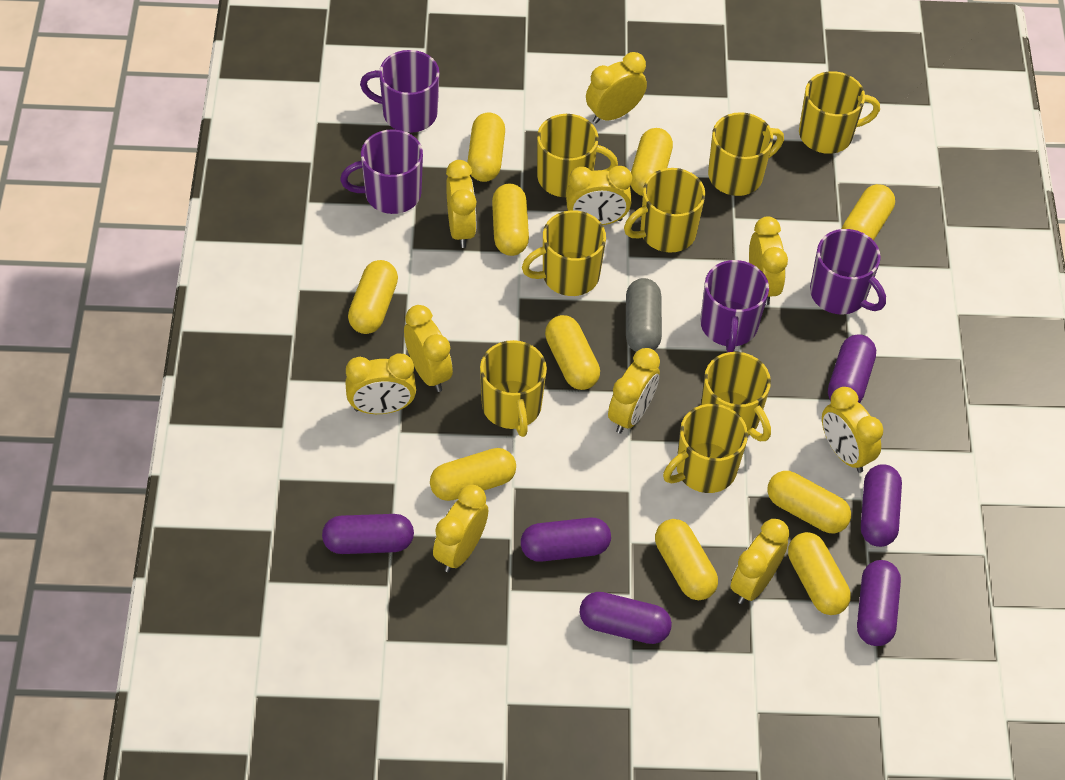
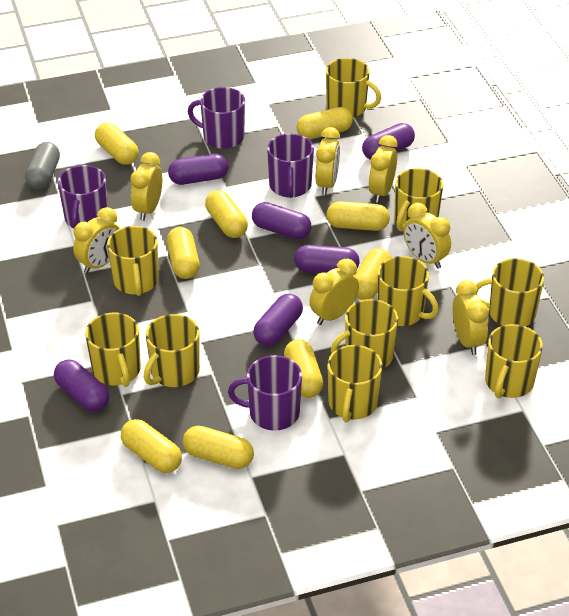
yellow capsule: [348,260,398,334] [430,448,516,501] [467,112,505,182] [492,183,529,256] [545,315,600,390] [631,128,673,196] [655,519,718,600] [767,471,851,533] [788,532,851,615] [842,184,895,241] = 10 -> [95,123,139,165] [121,419,182,473] [167,227,200,279] [183,426,254,469] [205,190,248,238] [284,339,323,398] [297,107,353,139] [327,201,390,231] [355,248,391,300] = 9
yellow clock: [345,353,416,414] [404,305,453,392] [433,485,488,572] [446,160,476,248] [566,166,632,225] [586,52,647,124] [608,348,660,434] [730,519,790,604] [749,216,788,305] [822,387,883,473] = 10 -> [73,207,120,274] [130,152,162,221] [309,259,359,325] [316,127,340,195] [369,135,398,203] [403,203,451,269] [452,280,489,355] = 7
yellow mug: [480,340,547,437] [522,210,606,296] [537,114,618,197] [624,168,705,253] [663,404,748,493] [701,352,771,441] [708,112,784,196] [799,71,880,154] = 8 -> [85,313,141,387] [107,226,159,296] [144,314,200,387] [326,58,381,117] [327,345,382,423] [331,299,398,369] [377,256,439,326] [394,168,443,231] [474,258,544,327] [485,324,543,399] = 10

